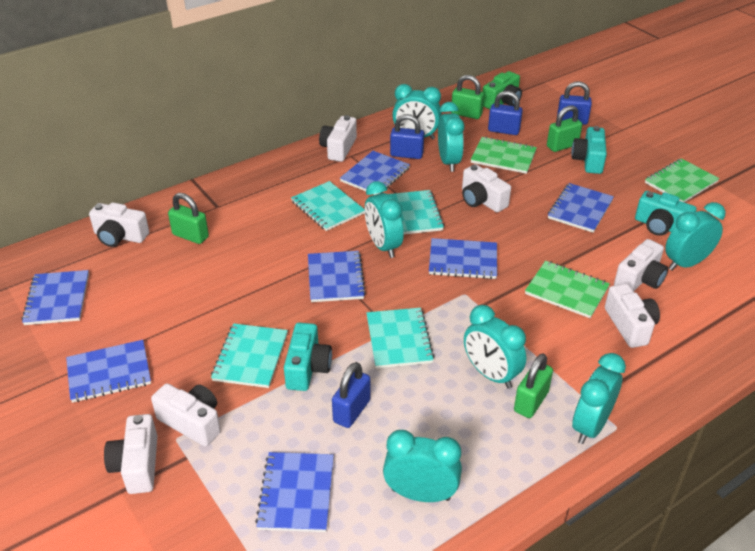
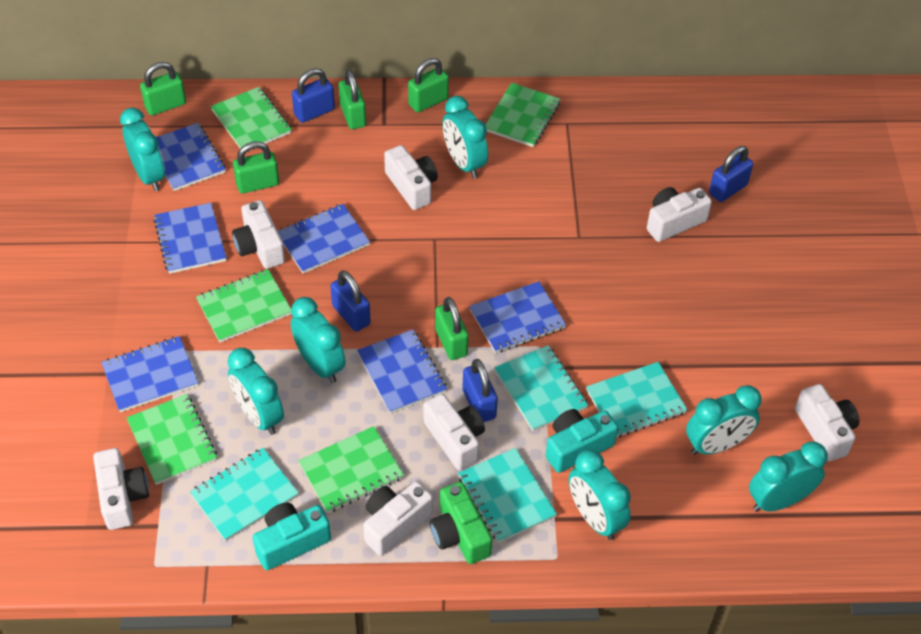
blue notebook: [22,270,89,325] [66,340,151,403] [255,452,334,532] [308,251,366,302] [340,151,410,195] [429,238,497,279] [548,183,614,233] = 7 -> [101,336,199,412] [154,203,227,274] [156,123,226,191] [278,204,370,274] [357,329,447,414] [469,281,566,353] = 6
green notebook: [471,137,537,174] [525,261,610,318] [645,158,719,202] = 3 -> [127,394,217,485] [196,269,292,342] [211,87,292,151] [298,426,404,513] [485,83,560,147] = 5
green padlock: [168,193,209,244] [451,75,484,119] [514,354,553,418] [547,105,582,152] = 4 -> [140,62,186,115] [233,141,279,194] [339,70,366,129] [408,58,449,112] [435,297,469,360] = 5
turquoise camera: [284,323,332,391] [571,126,607,174] [635,191,696,236] = 3 -> [253,503,331,570] [546,409,618,473] = 2

